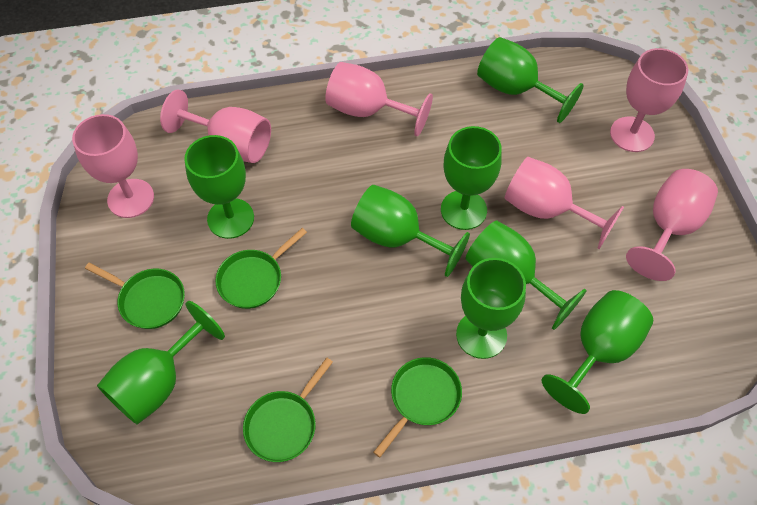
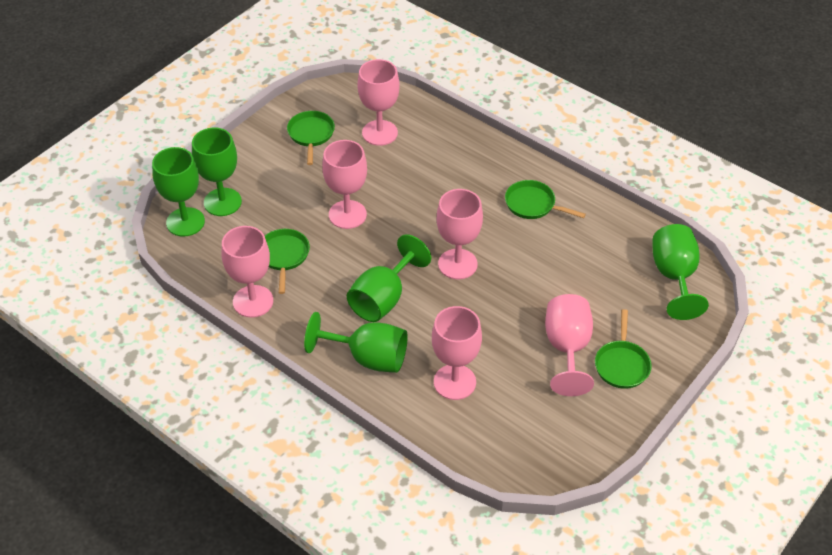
green goblet: [97,301,225,425] [184,135,254,239] [351,185,470,277] [441,126,502,230] [456,258,526,359] [466,221,587,330] [477,37,584,123] [542,290,653,414] = 8 -> [152,147,205,237] [192,127,242,216] [304,312,408,373] [347,234,431,322] [653,224,709,320] = 5

